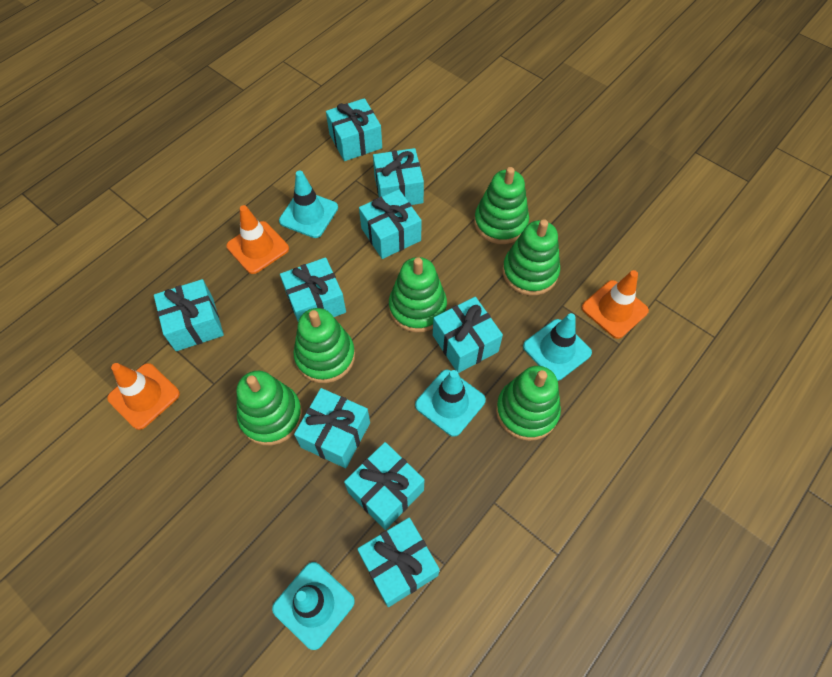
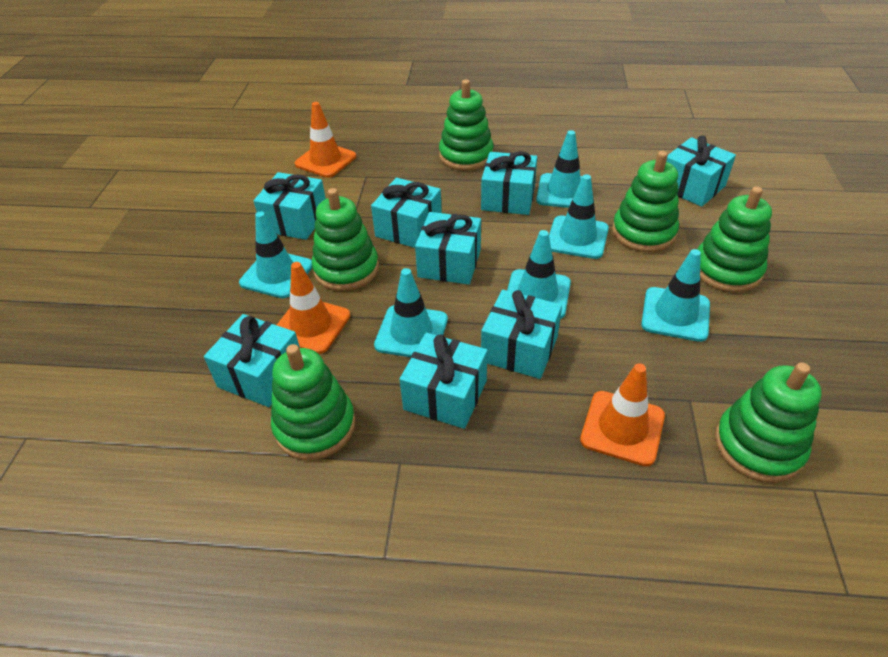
turquoise gift: [154,279,224,351] [280,257,346,321] [294,388,370,468] [326,98,382,161] [344,442,425,530] [357,518,440,607] [359,189,421,259] [373,148,424,205] [433,297,503,373] = 9 -> [204,314,300,407] [254,172,326,240] [371,178,442,248] [400,333,488,429] [415,212,481,285] [481,151,537,215] [481,290,562,379] [666,136,736,207] = 8
turquoise traffic cone: [272,562,355,650] [279,171,338,238] [415,370,486,437] [523,313,592,381] = 4 -> [239,211,312,298] [374,268,448,357] [507,230,571,319] [536,130,582,208] [549,174,609,259] [641,249,710,342] = 6

